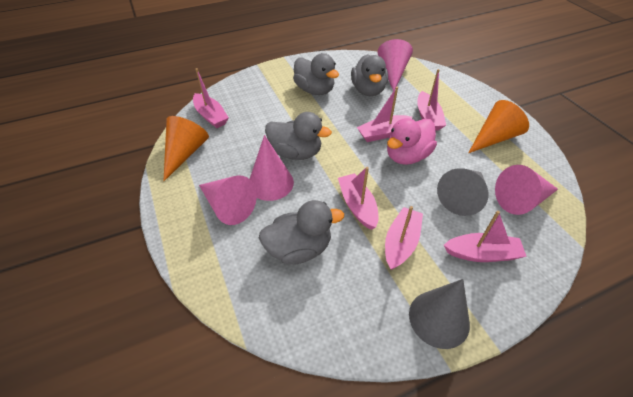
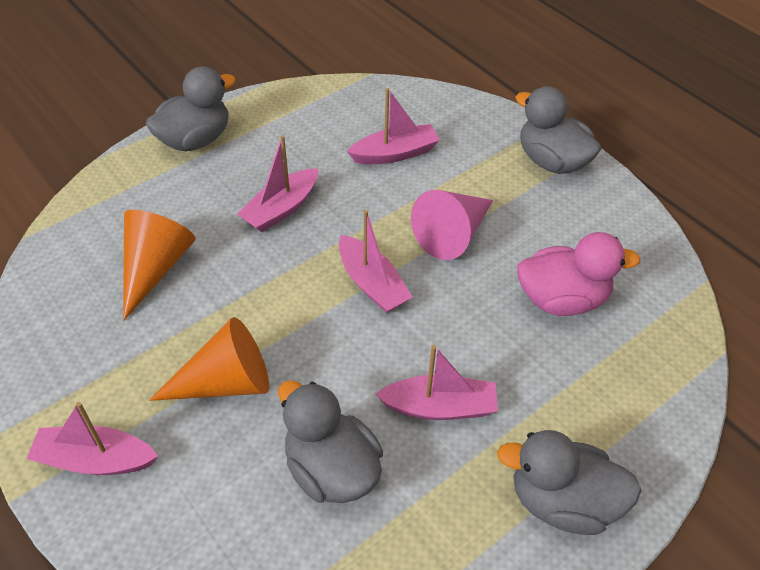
grey cone: [409,279,470,349] [437,168,488,216] = 2 -> none = 0
pink boat: [193,68,229,128] [338,167,379,230] [357,87,412,142] [385,206,423,270] [417,69,446,131] [444,211,527,262] = 6 -> [26,402,158,475] [237,136,318,232] [339,210,413,313] [347,88,440,164] [375,345,498,420] = 5
pink cone: [199,175,257,225] [250,135,294,201] [378,39,413,91] [495,165,558,215] = 4 -> [411,190,493,260] = 1

